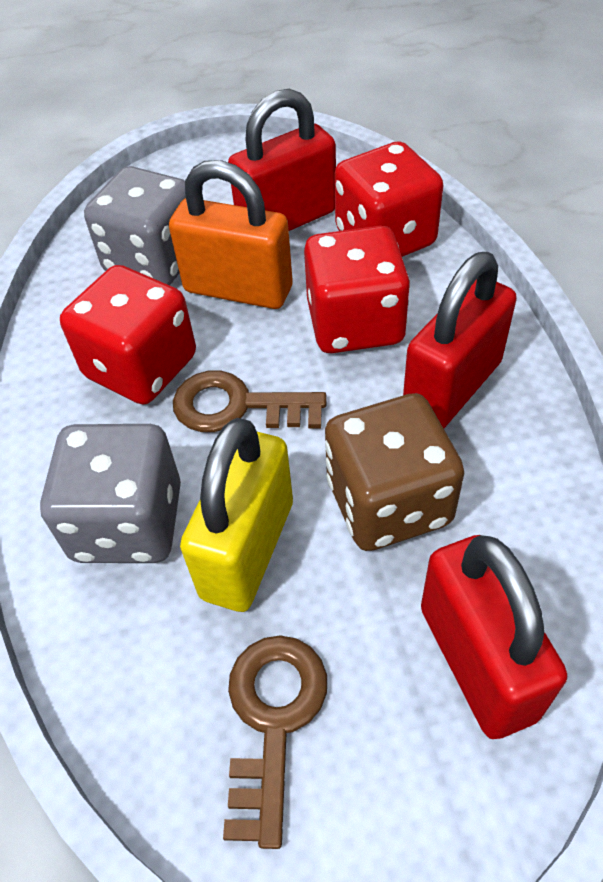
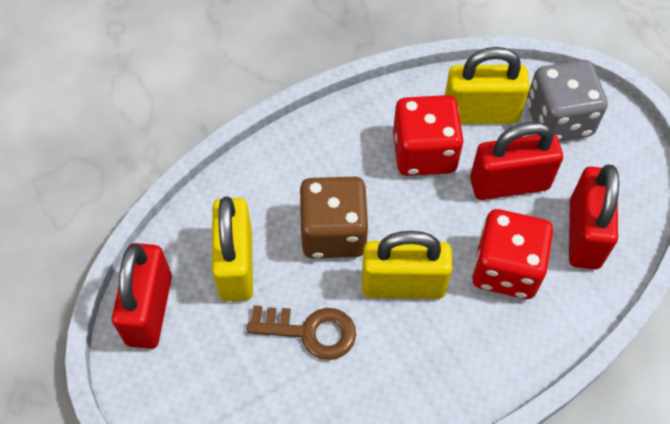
brown key: [173,370,327,432] [223,635,327,849] = 2 -> [247,305,356,360] = 1
grey dice: [40,424,181,563] [84,166,186,285] = 2 -> [527,60,608,141] = 1
orange padlock: [169,160,293,309] = 1 -> none = 0
red dice: [60,265,196,404] [304,226,410,353] [334,141,444,257] = 3 -> [393,95,464,176] [472,209,553,299] = 2
yellow padlock: [180,418,293,612] = 1 -> [212,196,253,301] [362,231,453,299] [445,47,530,124] = 3

